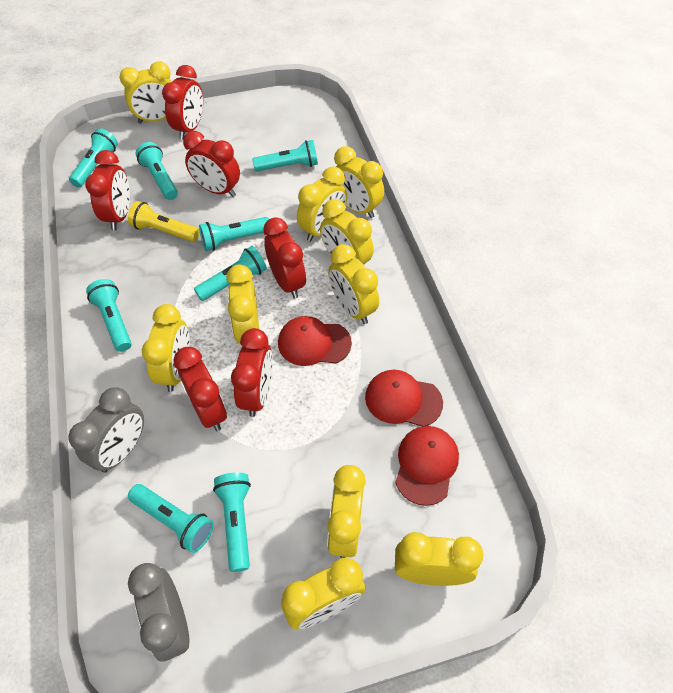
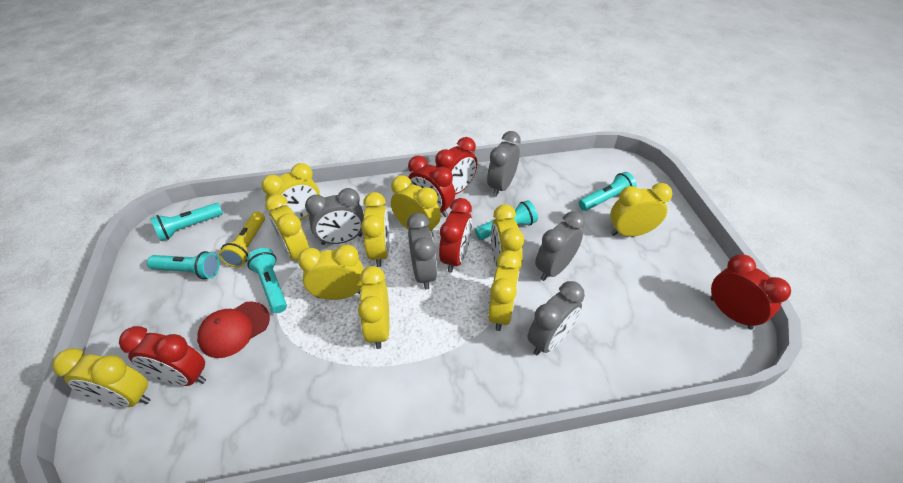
grey clock: [68,387,144,473] [128,563,189,661] = 2 -> [305,188,364,245] [407,213,437,290] [487,131,521,197] [527,281,585,355] [535,211,585,281] = 5
red cap: [278,316,352,366] [365,370,443,427] [395,426,459,506] = 3 -> [197,301,270,358] = 1
red clock: [85,150,130,231] [162,65,203,140] [174,347,227,431] [183,131,240,197] [231,328,273,417] [263,217,306,299] = 6 -> [119,326,206,386] [408,156,455,217] [435,137,477,195] [439,198,472,273] [710,254,791,330] = 5
turquoise flashlight: [69,128,118,187] [86,279,132,352] [128,484,214,553] [136,142,178,200] [194,246,267,301] [199,217,269,251] [213,472,251,572] [252,140,318,171] = 8 -> [147,251,220,279] [150,203,223,241] [247,248,287,313] [475,200,538,240] [579,172,637,211] = 5

